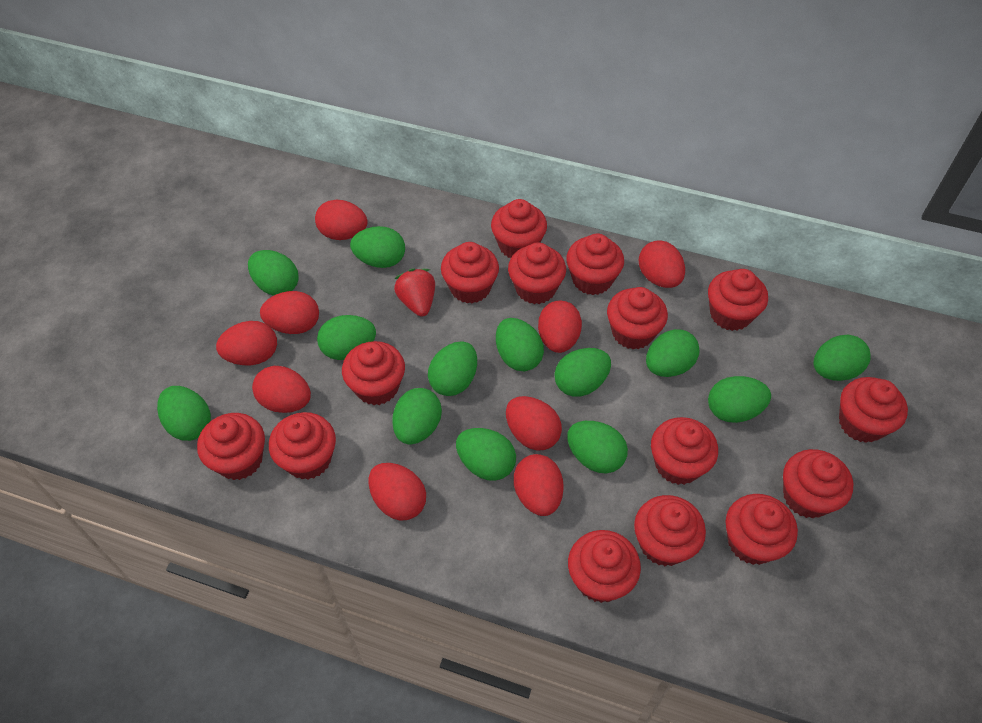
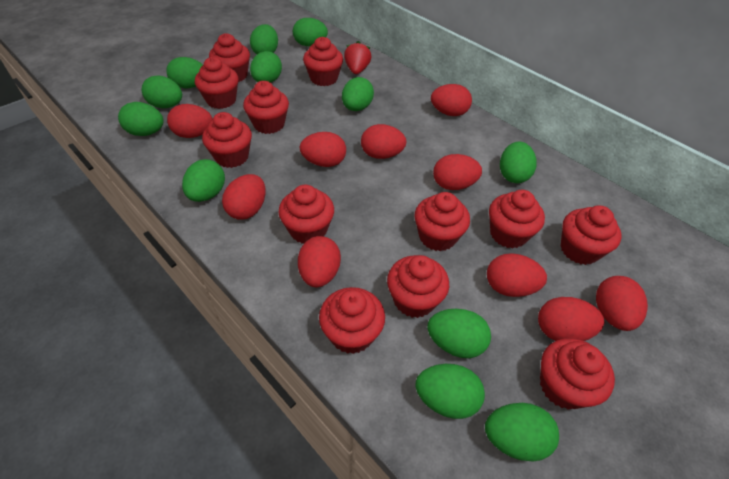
green egg: [157,386,211,441] [248,250,298,296] [317,315,376,360] [350,226,405,268] [392,388,442,445] [428,341,477,396] [456,428,516,481] [496,318,544,371] [555,348,611,397] [567,421,628,474] [646,329,699,377] [708,376,771,423] [813,335,870,381] = 13 -> [118,102,164,136] [142,75,182,108] [166,57,203,88] [182,159,225,202] [250,24,278,54] [250,51,282,83] [293,18,328,46] [342,77,374,111] [415,364,485,419] [427,309,491,358] [485,403,559,462] [500,142,536,183] = 12
red cupcake: [197,413,265,480] [269,412,336,480] [342,341,405,405] [441,242,499,304] [491,199,547,258] [508,242,566,304] [566,233,624,295] [568,530,641,603] [607,287,668,350] [634,495,706,566] [651,417,718,485] [708,269,768,331] [725,494,798,565] [783,449,853,519] [839,377,908,443] = 15 -> [195,57,239,109] [202,112,252,168] [209,33,250,82] [243,81,289,134] [278,185,334,244] [303,37,343,86] [319,287,385,354] [387,255,449,318] [415,192,470,251] [489,190,545,249] [540,338,615,409] [561,205,621,265] = 12
red egg: [216,321,277,365] [252,366,311,413] [260,291,319,334] [315,200,368,240] [369,463,426,521] [506,396,562,450] [514,454,564,516] [538,301,582,353] [639,240,685,288] = 9 -> [167,104,213,138] [222,174,266,220] [298,236,341,287] [300,132,346,167] [361,124,407,159] [431,84,472,116] [433,154,482,190] [487,253,547,297] [538,297,604,341] [596,276,648,331] = 10

